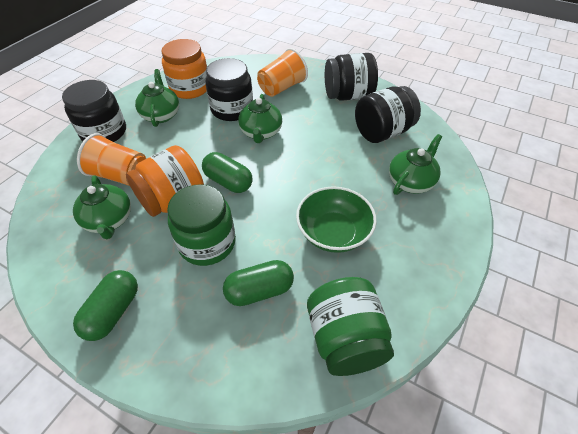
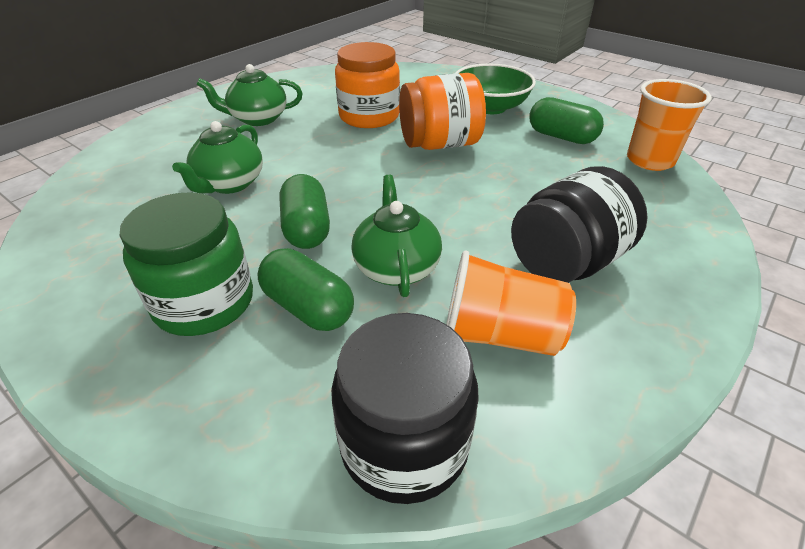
black jar: [62,80,126,142] [205,58,253,121] [325,53,378,101] [355,86,421,143] = 4 -> [331,313,479,504] [511,166,648,283] = 2
green jar: [167,184,236,266] [307,277,394,376] = 2 -> [120,192,253,336] = 1
green teapot: [73,175,131,239] [135,69,179,127] [238,94,282,143] [389,134,442,195] = 4 -> [172,121,263,194] [196,64,303,126] [351,175,442,297] = 3

